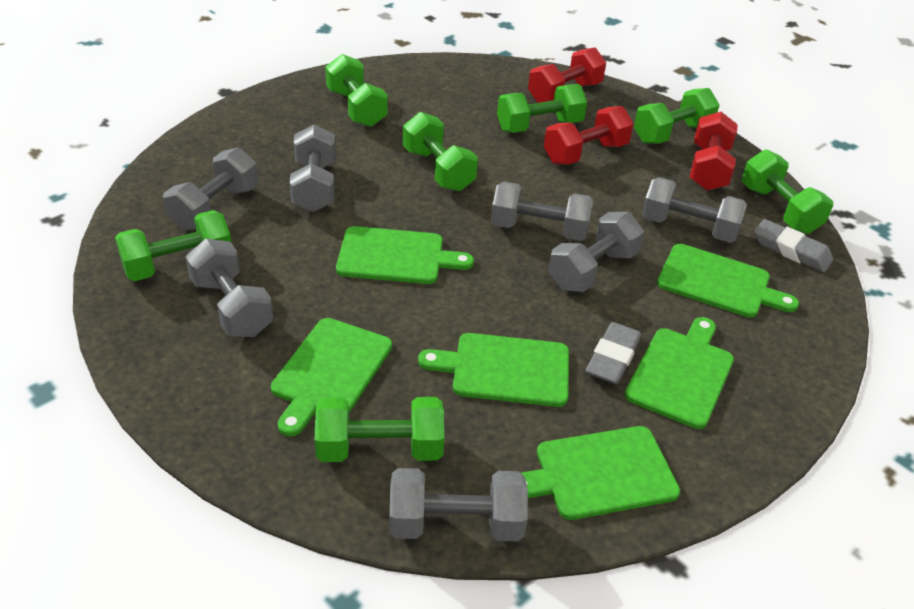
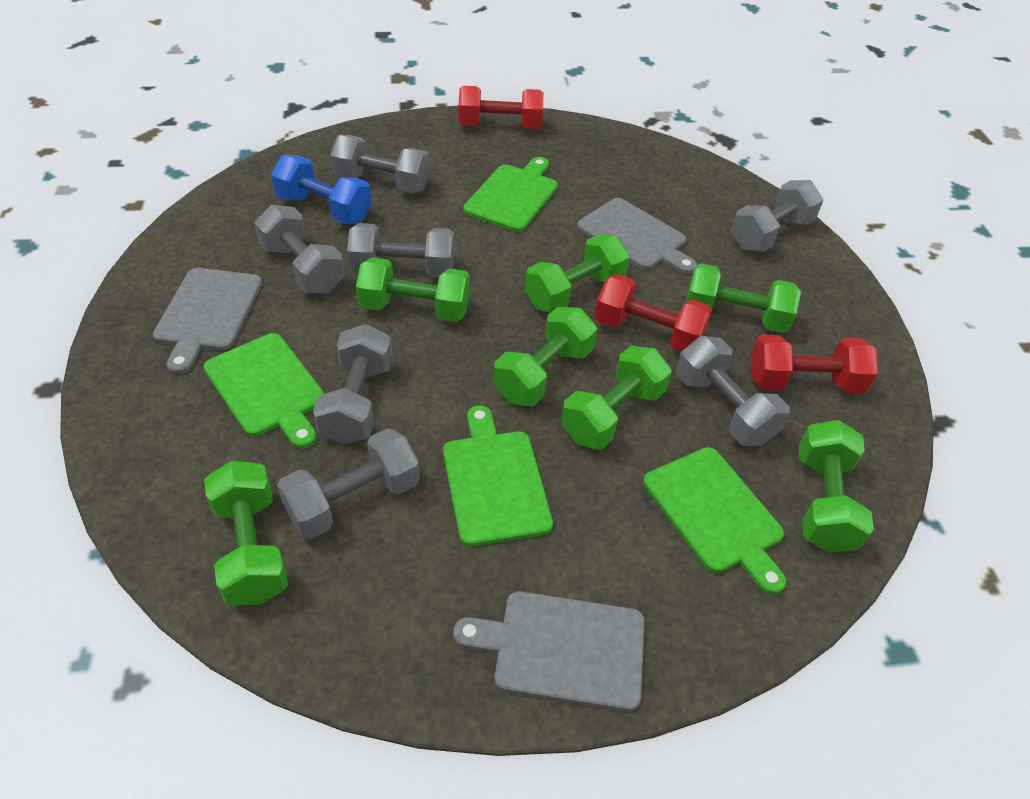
blue dumbbell: none = 0 -> [271,155,372,224] = 1
green cutting board: [271,318,392,437] [336,226,474,284] [418,333,569,407] [521,426,680,520] [625,317,734,429] [657,244,799,318] = 6 -> [203,333,325,449] [443,406,553,547] [463,157,558,232] [643,447,787,595] = 4
grey cutting board: none = 0 -> [153,268,262,374] [453,591,645,712] [577,198,697,274] = 3
grey eraser: [586,322,642,384] [754,219,833,273] = 2 -> none = 0

